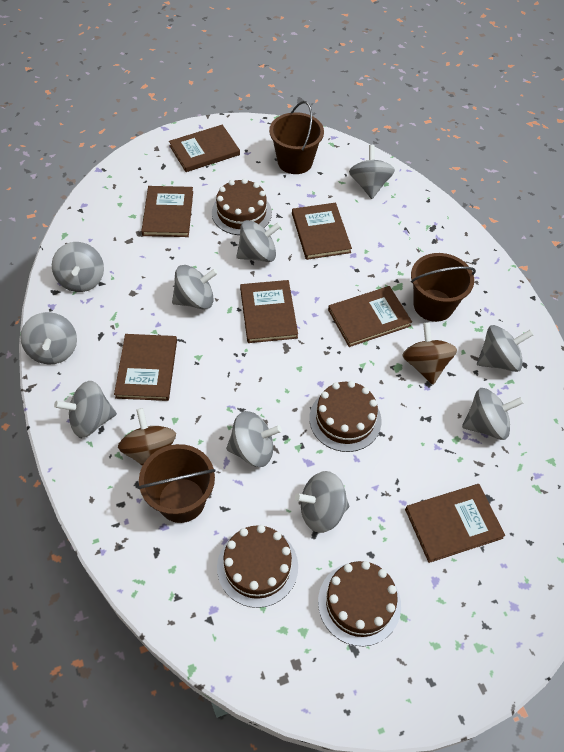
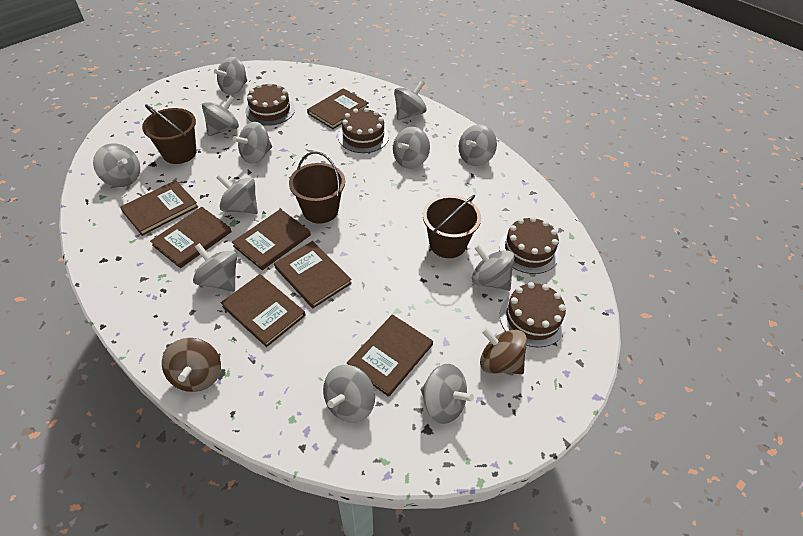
grey spinning top: [20,312,77,365] [52,242,104,292] [54,381,117,438] [172,265,218,309] [226,411,282,467] [236,220,281,262] [295,471,349,533] [349,145,395,199] [462,388,524,440] [477,325,533,372] = 10 -> [93,143,140,187] [193,243,237,292] [202,96,239,136] [214,57,247,95] [216,174,258,214] [233,122,272,164] [323,365,375,423] [393,127,430,169] [394,81,427,120] [421,364,474,424] [459,124,497,166] [472,244,515,291] = 12

